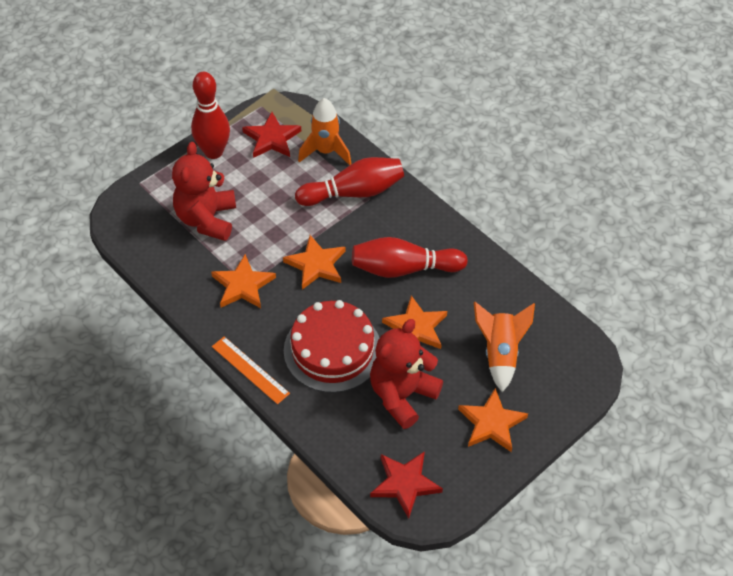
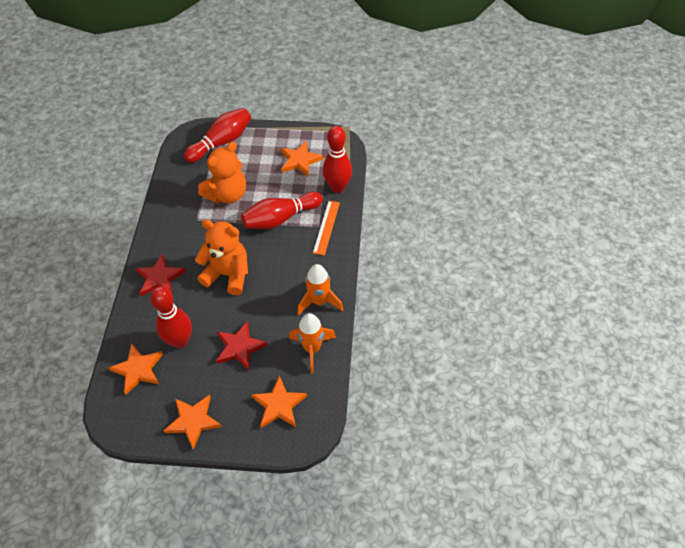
orange teddy bear: none = 0 -> [195,219,248,295] [198,142,246,203] = 2
red bowling pin: [191,72,230,159] [295,157,404,206] [352,237,468,278] = 3 -> [150,286,192,348] [184,108,251,163] [241,192,323,229] [323,126,352,193] = 4
red cake: [284,300,379,393] = 1 -> none = 0
red teddy bear: [172,142,236,241] [370,319,443,429] = 2 -> none = 0

